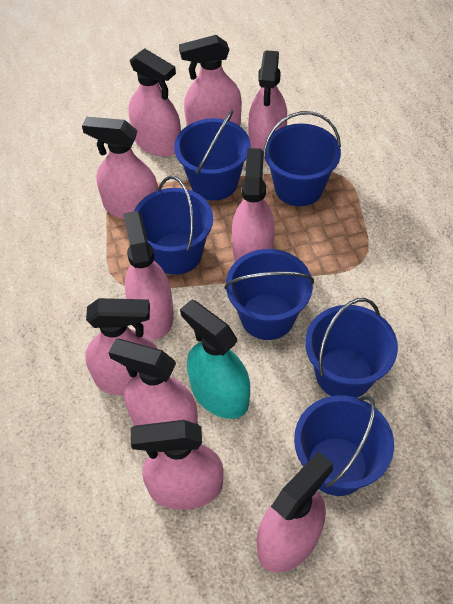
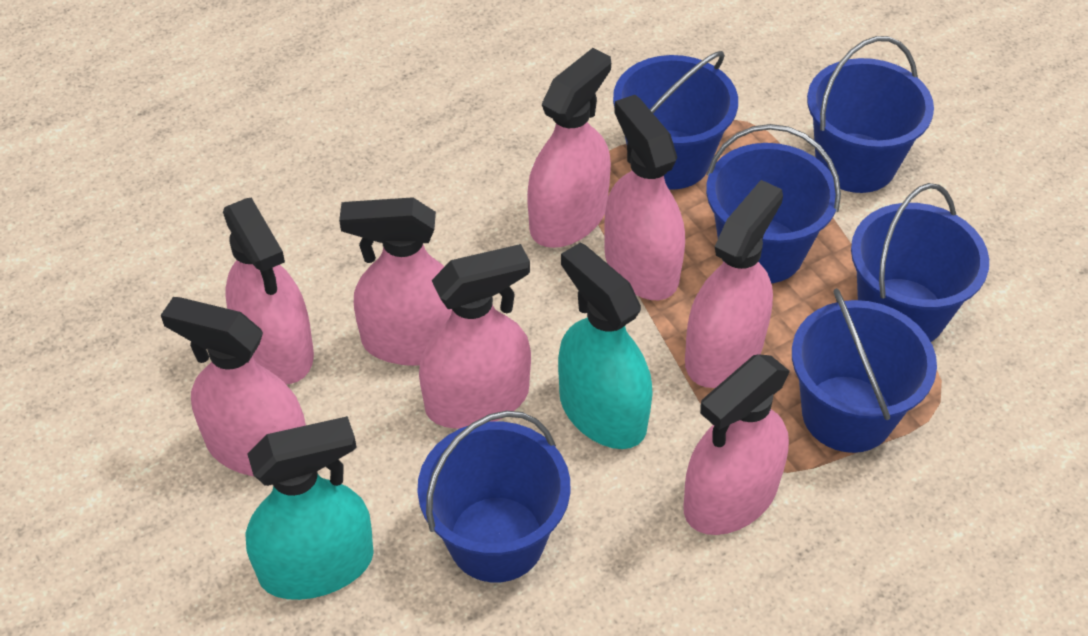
pink spray bottle: [82,117,158,219] [85,298,157,396] [108,339,198,426] [123,211,174,340] [128,48,181,157] [131,420,224,510] [179,35,242,126] [232,148,275,262] [248,51,287,162] [257,451,333,573] = 10 -> [161,297,306,477] [223,198,314,384] [339,197,452,366] [419,244,531,429] [527,48,611,248] [604,95,685,300] [684,354,790,535] [685,180,783,388] = 8
turquoise spray bottle: [180,300,250,419] = 1 -> [245,416,374,600] [558,243,653,449] = 2

